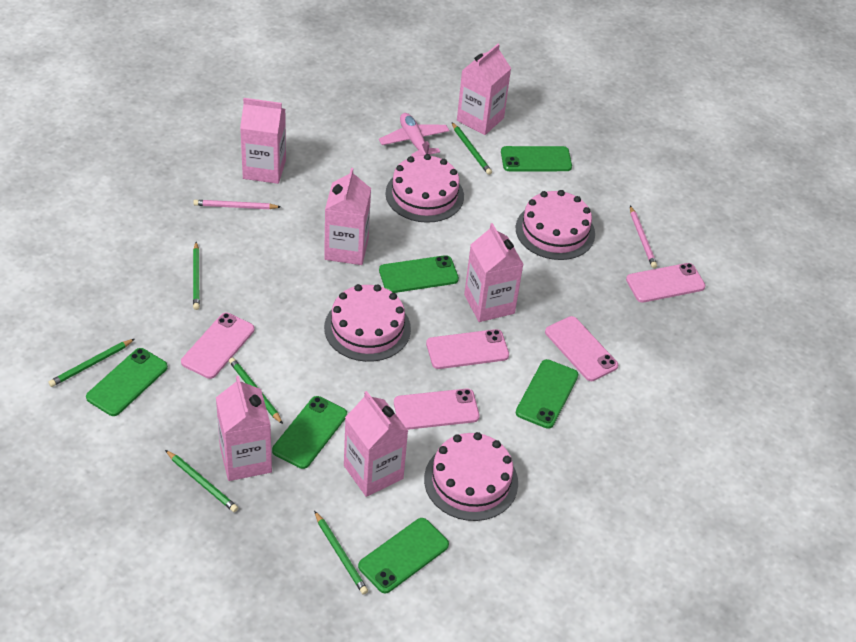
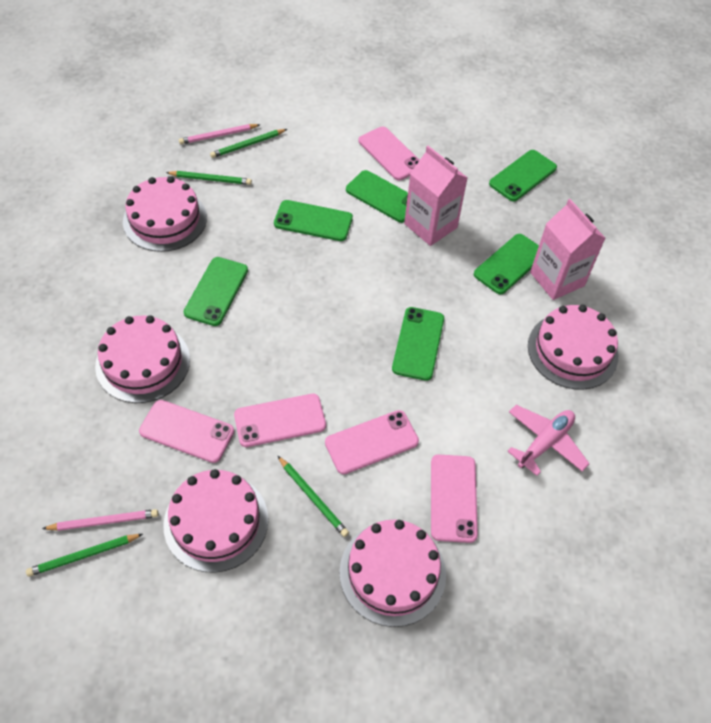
green pencil: [48,339,135,387] [165,450,238,512] [193,242,200,310] [229,357,283,424] [314,511,368,595] [452,122,492,175] = 6 -> [26,534,143,577] [166,171,252,185] [210,129,287,158] [278,456,349,537] = 4
pink cake: [324,284,411,362] [386,154,464,223] [424,432,518,521] [516,190,595,260] = 4 -> [95,315,190,403] [123,176,207,252] [163,469,268,573] [339,520,446,627] [528,305,618,390] = 5
pink carton: [216,376,272,481] [240,98,286,184] [324,168,371,265] [344,391,408,497] [457,44,511,135] [464,223,524,322] = 6 -> [404,146,468,246] [530,199,606,300] = 2

